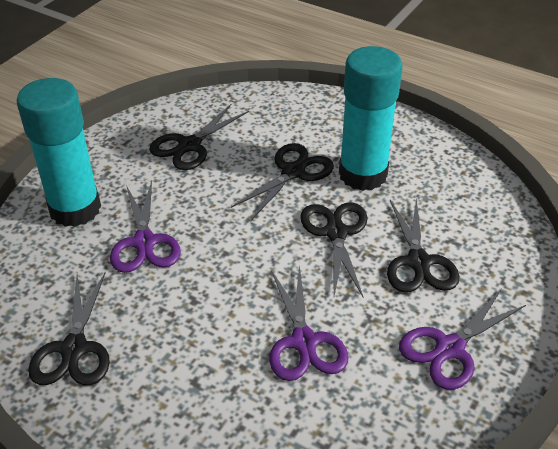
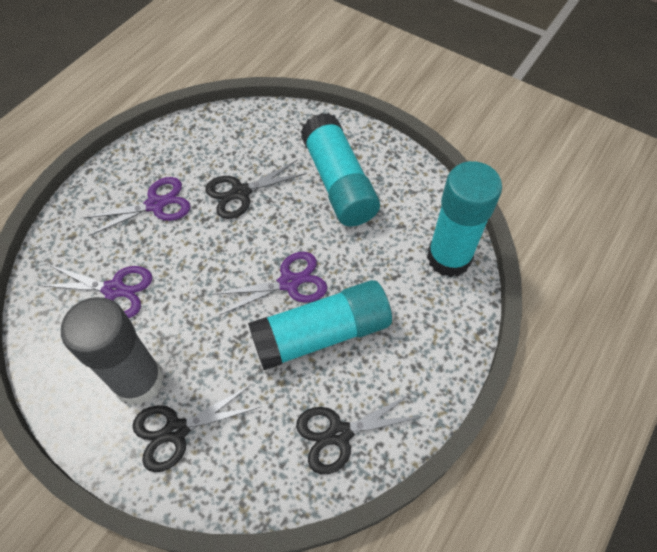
black scissors: [28,271,110,385] [149,104,249,170] [231,143,334,221] [300,202,368,297] [387,198,460,293] = 5 -> [132,384,260,472] [205,160,307,219] [296,393,424,474] = 3
grey glue stick: none = 0 -> [61,297,164,405] = 1
turquoise glue stick: [17,78,101,227] [339,46,403,191] = 2 -> [248,280,392,370] [300,113,380,226] [427,161,502,277] = 3

